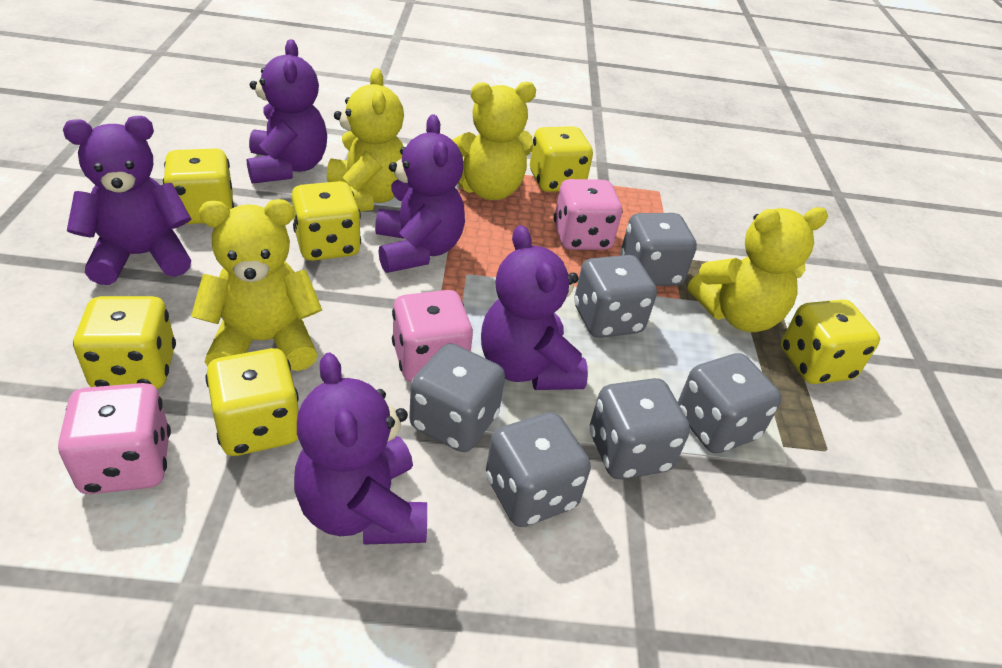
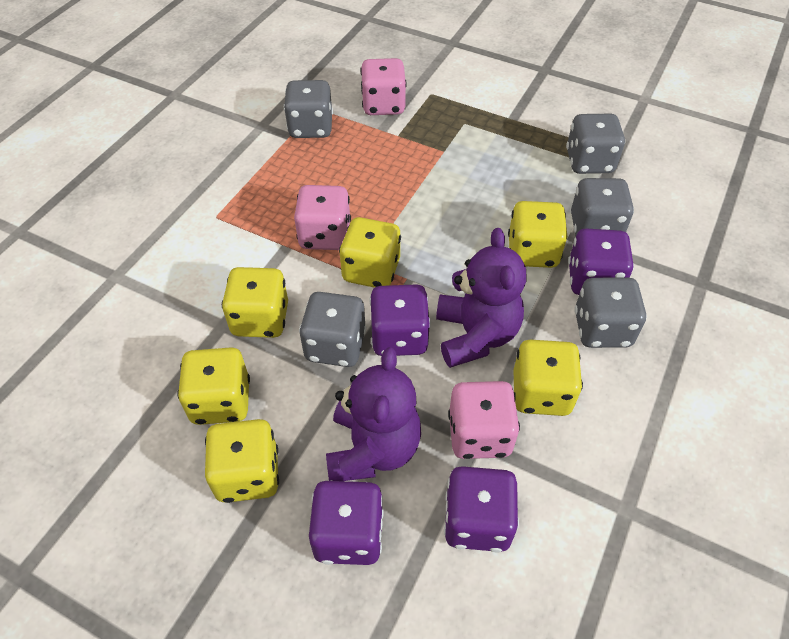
grey dice: [409,343,505,452] [486,412,591,527] [574,255,657,338] [590,378,690,479] [620,213,697,286] [678,353,782,453] = 6 -> [284,80,333,138] [299,292,366,367] [566,114,625,174] [571,178,634,236] [574,278,647,348] = 5
purple dice: none = 0 -> [309,481,384,565] [369,284,431,356] [444,466,519,553] [568,228,634,295] = 4
purple teddy bear: [63,116,192,285] [247,39,327,184] [294,353,427,545] [375,115,465,273] [481,225,588,390] = 5 -> [326,347,421,481] [436,228,527,368] = 2
yellow teddy bear: [191,199,322,371] [327,68,404,212] [452,82,536,200] [688,207,828,332] = 4 -> none = 0

